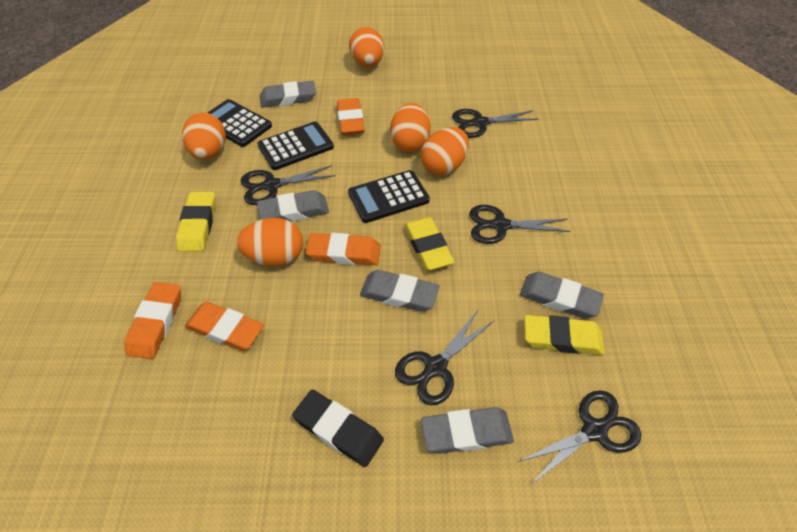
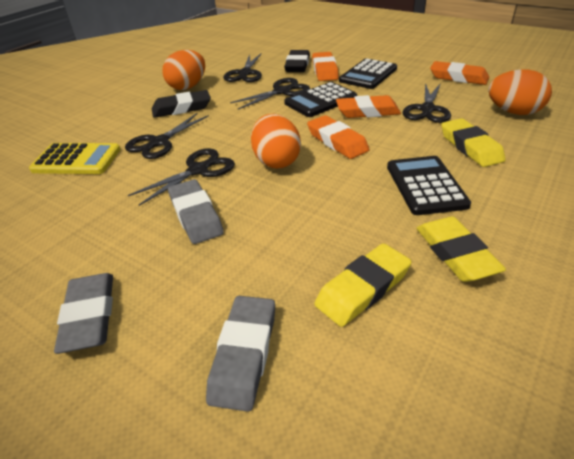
black eraser: [292,390,384,467] = 1 -> [152,90,211,118] [284,50,310,72] = 2
grey eraser: [257,190,329,221] [260,81,316,108] [360,270,440,312] [421,407,514,454] [520,272,604,319] = 5 -> [54,273,113,354] [168,179,224,244] [206,296,275,412] = 3
orange egg: [182,113,226,160] [237,218,303,266] [349,27,384,67] [390,103,431,152] [421,127,469,175] = 5 -> [162,50,205,90] [251,114,301,169] [488,69,552,115] = 3
yellow calculator: none = 0 -> [29,143,121,174] = 1

